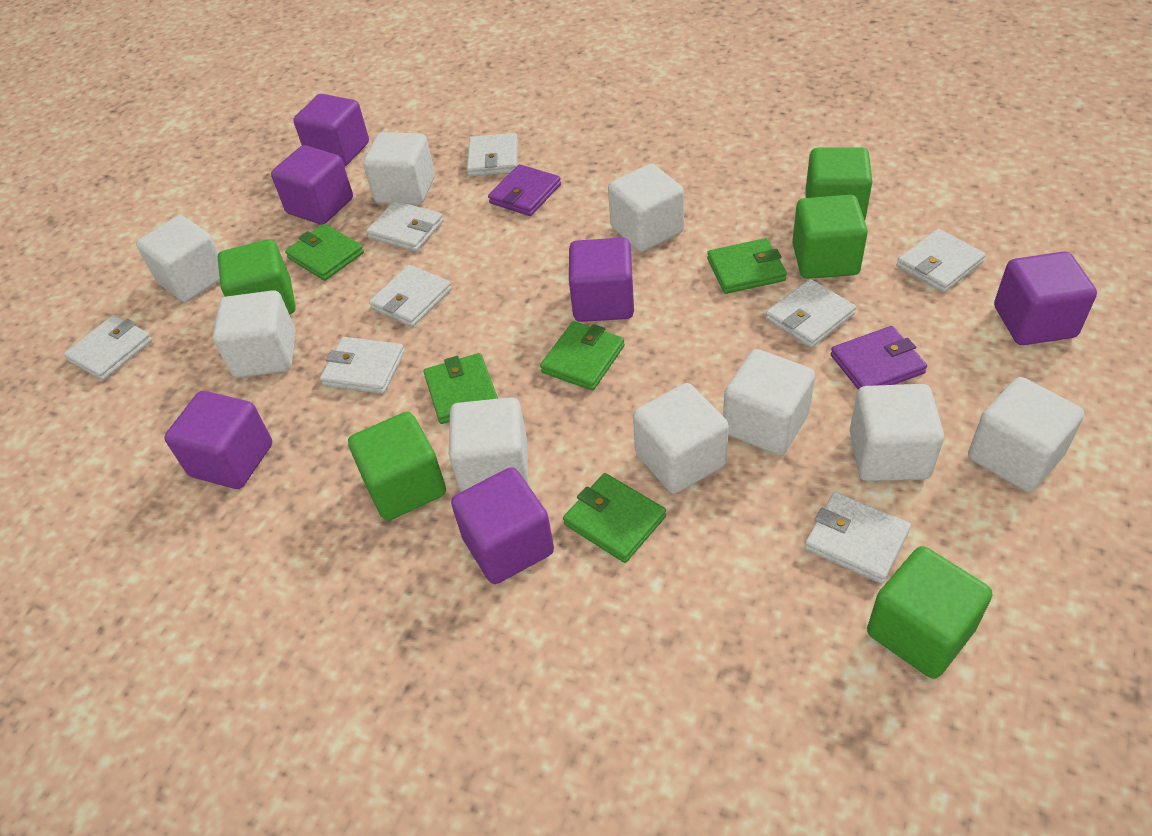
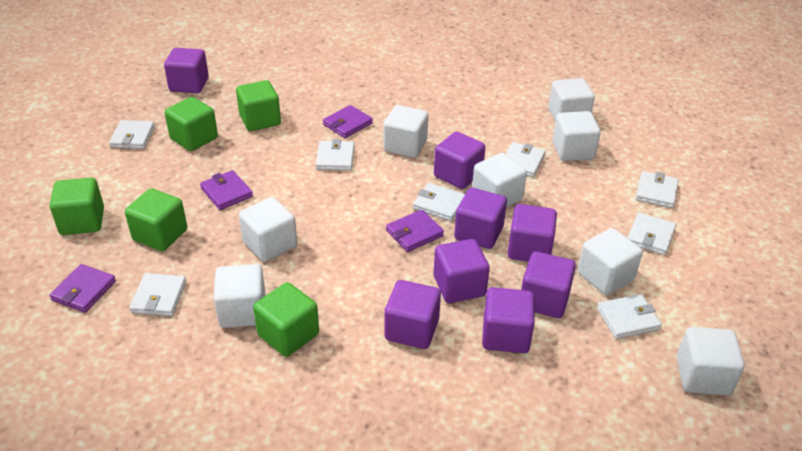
green wallet: [285,224,364,281] [423,353,498,424] [540,321,625,391] [563,473,666,563] [707,238,787,294] = 5 -> none = 0
purple cube: [164,391,272,489] [271,145,353,225] [294,94,369,167] [451,467,554,584] [569,237,634,322] [994,251,1097,345] = 6 -> [164,48,209,93] [385,280,441,349] [434,132,486,189] [434,239,490,303] [454,188,507,249] [482,287,534,353] [508,204,557,262] [521,251,576,318] = 8
purple wallet: [488,164,561,216] [831,326,927,390] = 2 -> [49,264,116,313] [200,170,253,210] [323,105,373,138] [386,210,444,252] = 4
white cube: [136,215,220,302] [213,290,296,378] [363,132,435,205] [449,397,528,492] [608,164,684,252] [633,383,729,494] [723,349,815,455] [850,384,944,481] [968,377,1084,492] = 9 -> [214,264,266,328] [239,197,297,262] [383,105,428,158] [472,153,527,208] [548,78,595,121] [552,111,601,161] [578,228,643,295] [677,327,744,395] = 8

